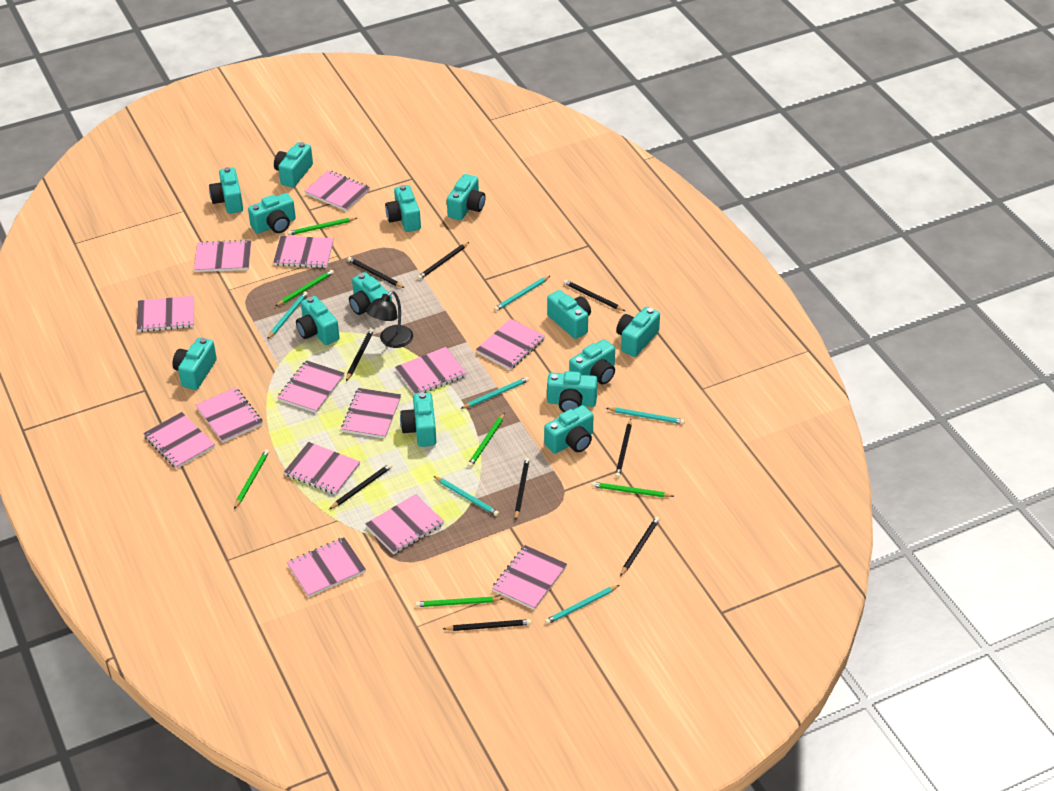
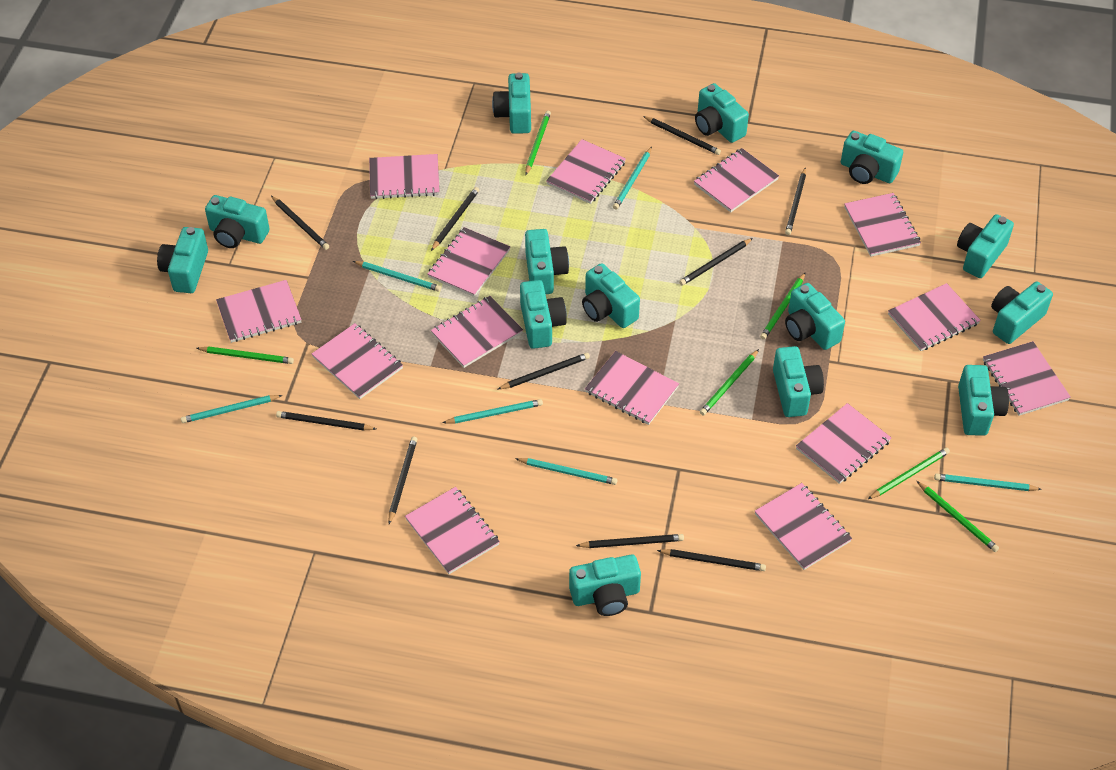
black lamp: [366,291,413,348] = 1 -> none = 0
black pencil: [329,463,392,509] [346,328,374,381] [347,257,404,288] [417,242,469,280] [443,619,531,631] [515,458,530,520] [563,280,625,311] [615,419,632,478] [620,517,660,576] = 9 -> [271,196,329,250] [276,411,376,431] [388,437,417,524] [431,187,479,251] [498,353,590,389] [576,534,684,548] [643,116,721,155] [657,549,766,571] [679,238,753,285] [785,168,806,235] = 10

